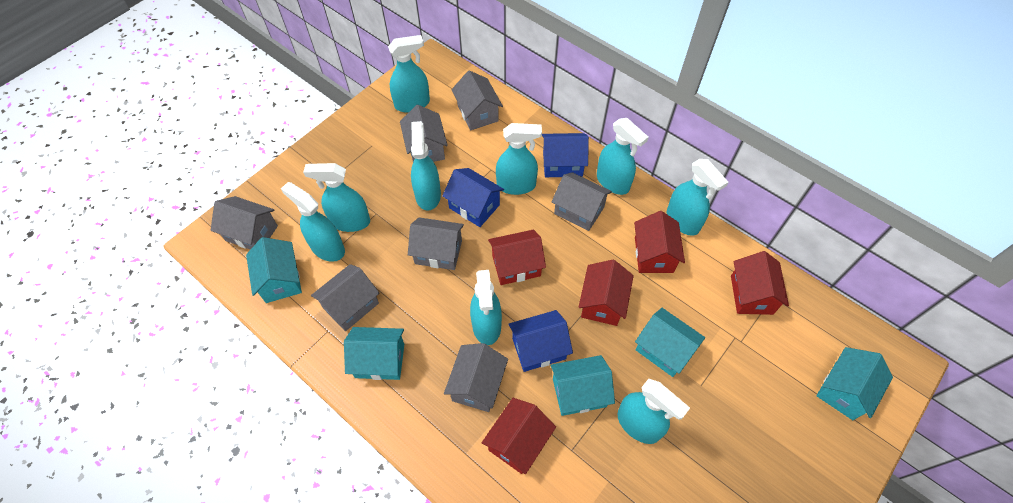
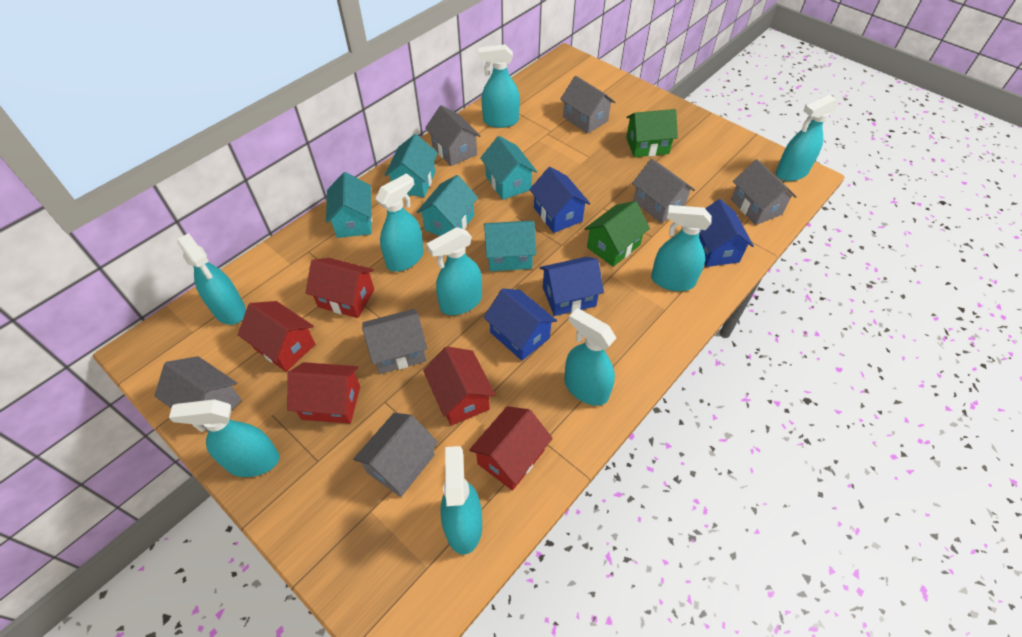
blue house: [442,168,504,227] [508,310,573,372] [542,133,589,177] = 3 -> [484,289,557,361] [529,167,590,233] [540,257,604,316] [699,199,754,267] = 4
green house: none = 0 -> [584,201,650,267] [626,109,678,157] = 2

